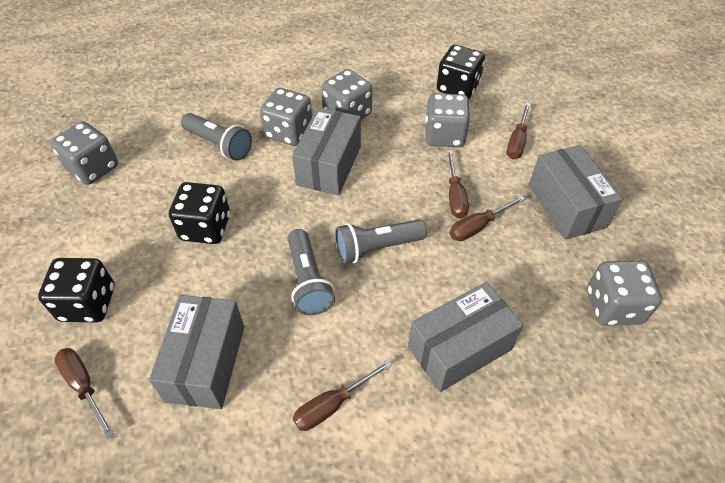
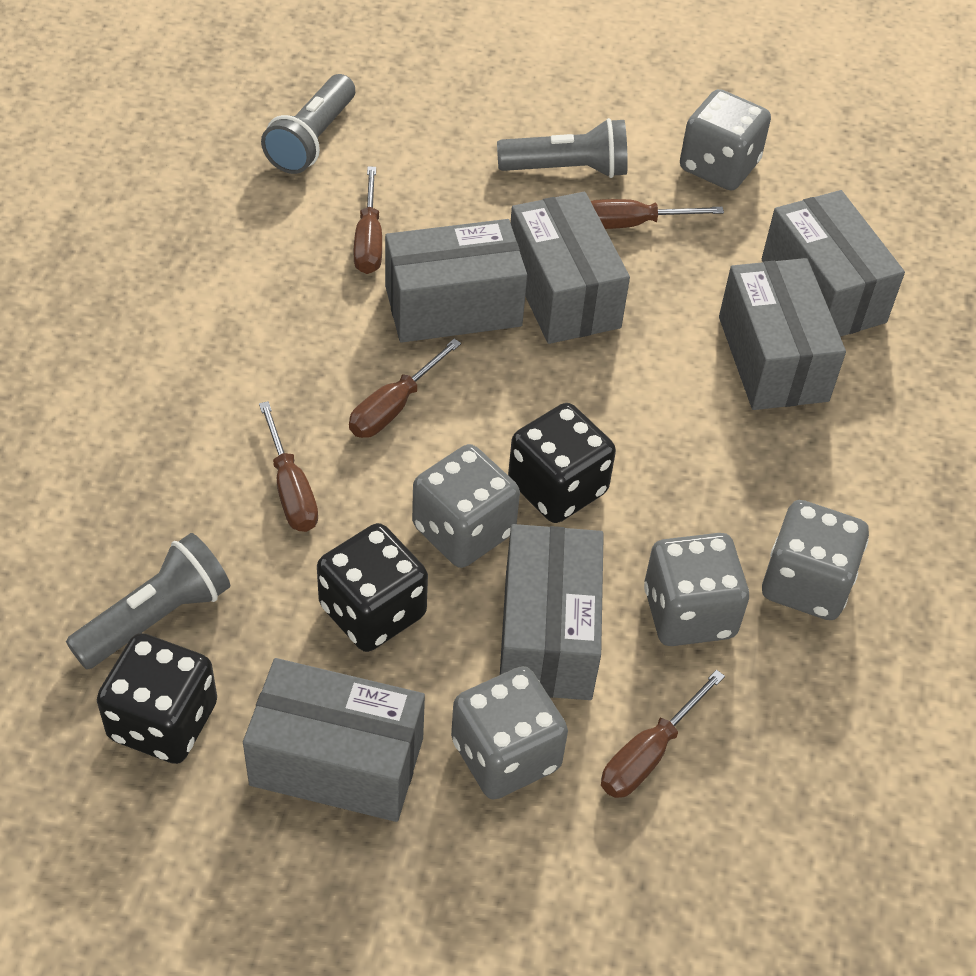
grey box: [149,295,244,409] [292,107,361,195] [408,282,523,392] [529,145,623,240] = 4 -> [243,658,425,822] [385,219,527,343] [500,524,604,700] [510,192,630,344] [719,258,846,410] [762,190,905,337] = 6

